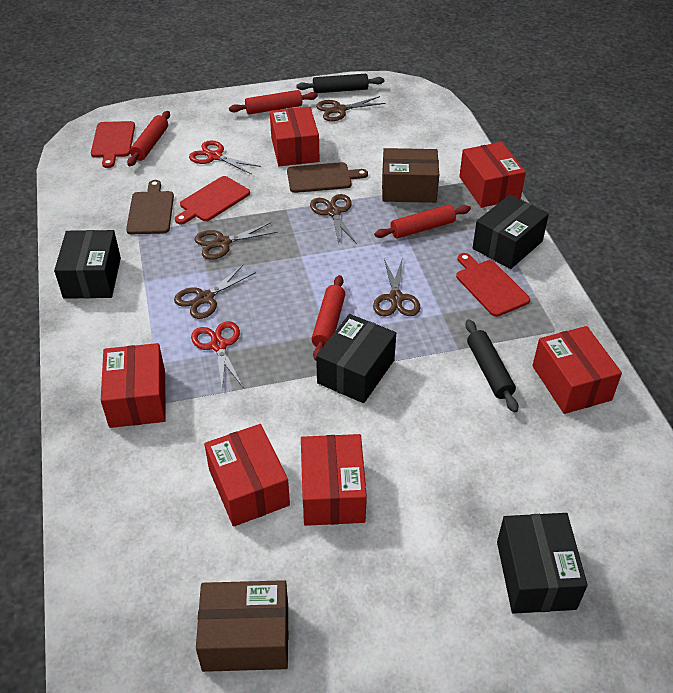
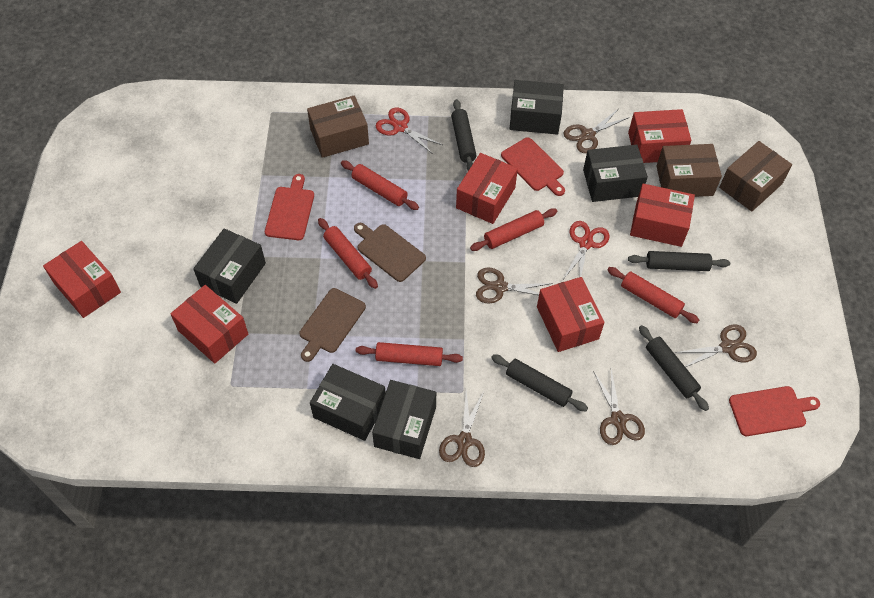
black box: [54,230,121,299] [316,314,396,403] [473,194,549,269] [497,513,588,614] = 4 -> [193,228,266,304] [310,364,385,441] [372,380,436,459] [510,80,564,135] [583,145,648,202] = 5
black rolling pin: [296,74,384,93] [465,319,518,413] = 2 -> [451,99,477,171] [491,354,588,411] [628,251,730,271] [639,325,709,411] = 4
brown box: [196,580,288,672] [382,148,439,203] = 2 -> [307,95,369,158] [657,144,722,197] [719,141,792,212] = 3
red rolling pin: [127,111,170,166] [229,90,318,115] [311,275,345,361] [374,205,471,238] = 4 -> [318,218,378,289] [341,160,419,210] [356,342,463,366] [470,208,557,251] [608,267,699,323] = 5

